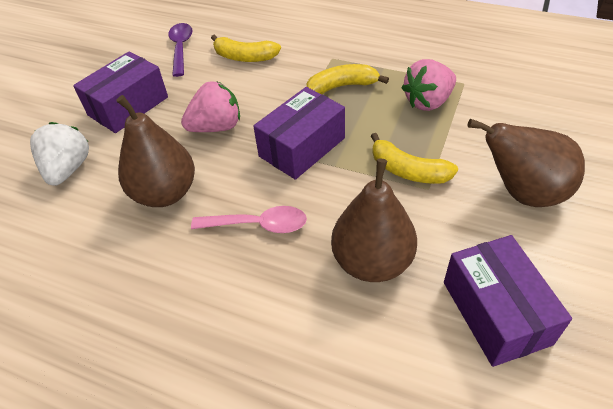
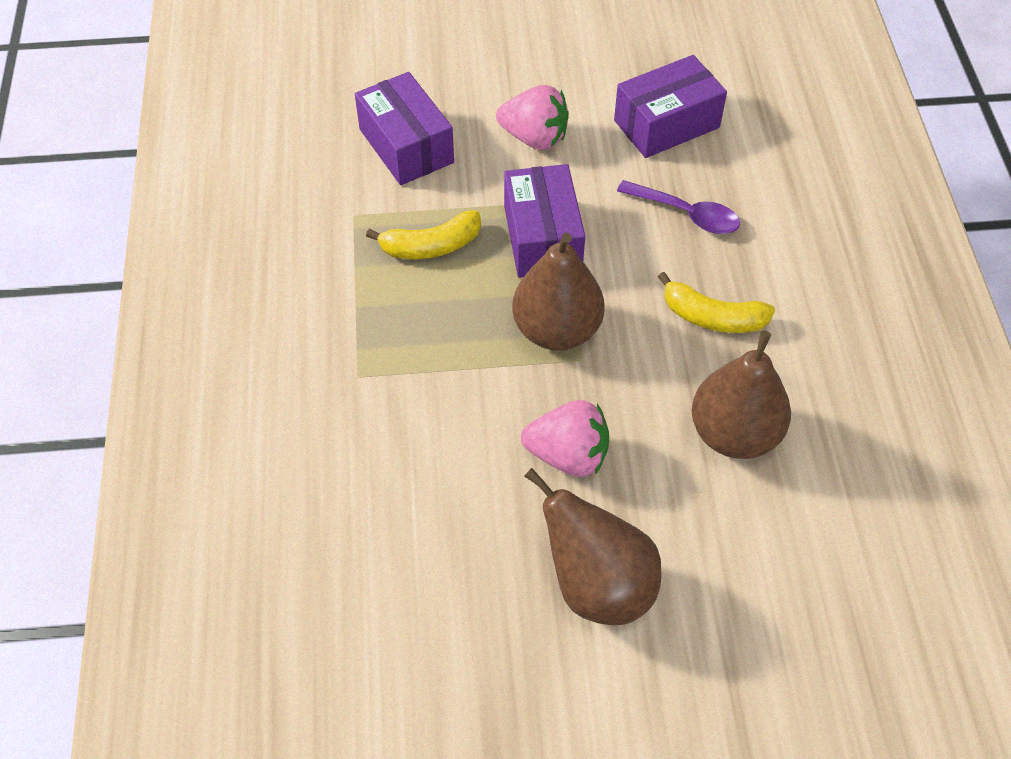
pink spoon: [191,206,307,233] = 1 -> none = 0
white strawberry: [30,122,89,186] = 1 -> none = 0
yellow banana: [211,35,281,62] [307,64,389,94] [371,133,458,184] = 3 -> [366,210,481,259] [658,272,775,333] = 2

